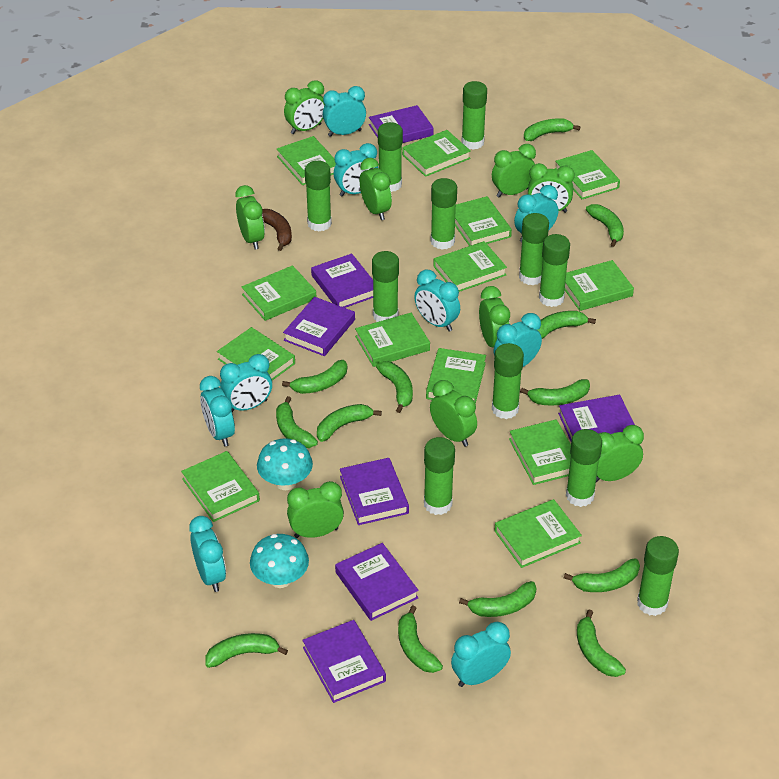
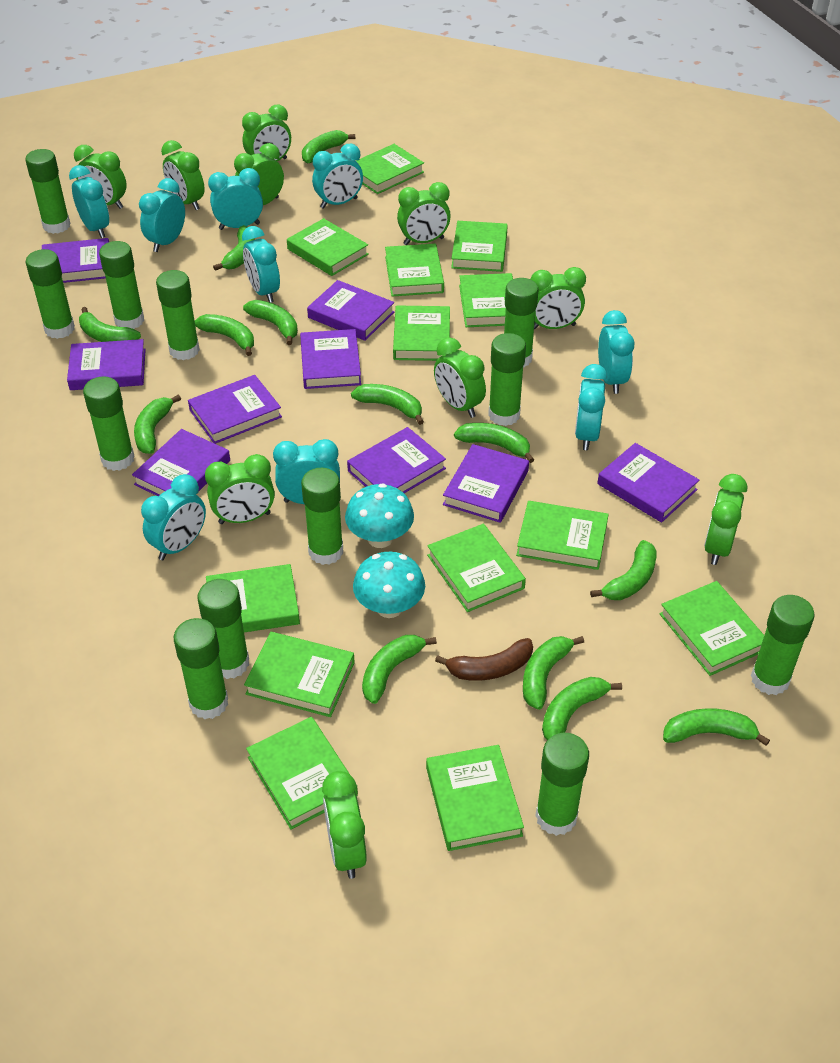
green clock: [235,185,265,250] [284,80,325,134] [287,481,344,538] [360,158,392,220] [430,380,477,447] [479,286,510,348] [492,144,536,197] [528,163,575,213] [596,425,644,482] = 9 -> [74,145,127,209] [161,140,205,210] [205,454,275,524] [234,143,284,205] [242,104,291,162] [322,771,367,879] [397,182,451,245] [434,337,486,418] [530,267,586,329] [704,474,747,565] = 10
green glue stick: [305,161,332,232] [372,251,399,322] [378,122,403,192] [424,437,455,515] [431,178,457,250] [461,81,487,150] [492,343,524,419] [519,213,549,285] [539,234,570,307] [566,429,602,507] [637,536,679,616] = 11 -> [25,149,70,234] [26,249,75,339] [83,376,135,471] [99,241,144,329] [156,270,200,360] [174,618,228,719] [197,579,249,679] [301,468,343,565] [488,333,526,426] [504,278,539,368] [535,733,589,836] [751,595,815,695] = 12
purple book: [283,297,355,356] [302,620,386,703] [311,253,373,308] [335,543,419,621] [340,458,409,525] [369,105,434,143] [558,395,635,441] = 7 -> [42,238,109,283] [67,339,146,390] [132,429,230,496] [188,375,282,444] [300,329,361,389] [307,280,395,341] [347,427,446,493] [443,444,529,523] [597,443,699,523] = 9

